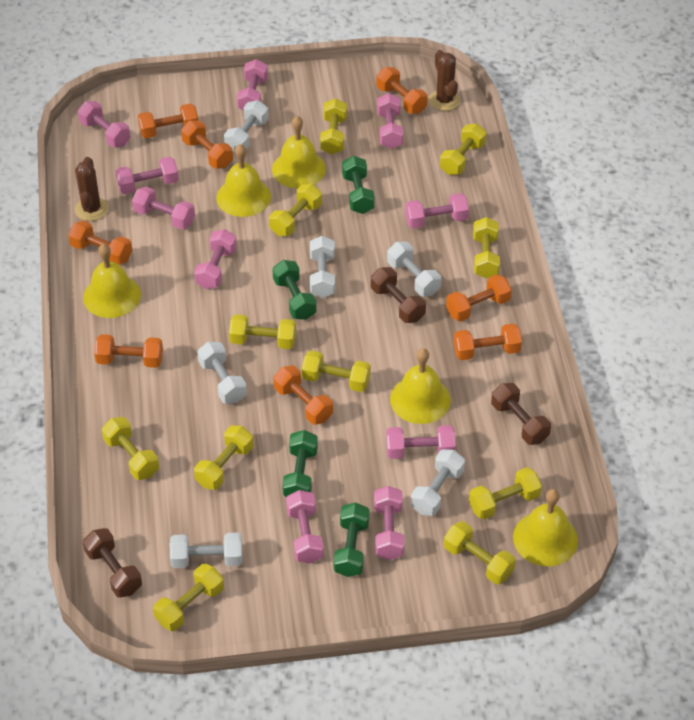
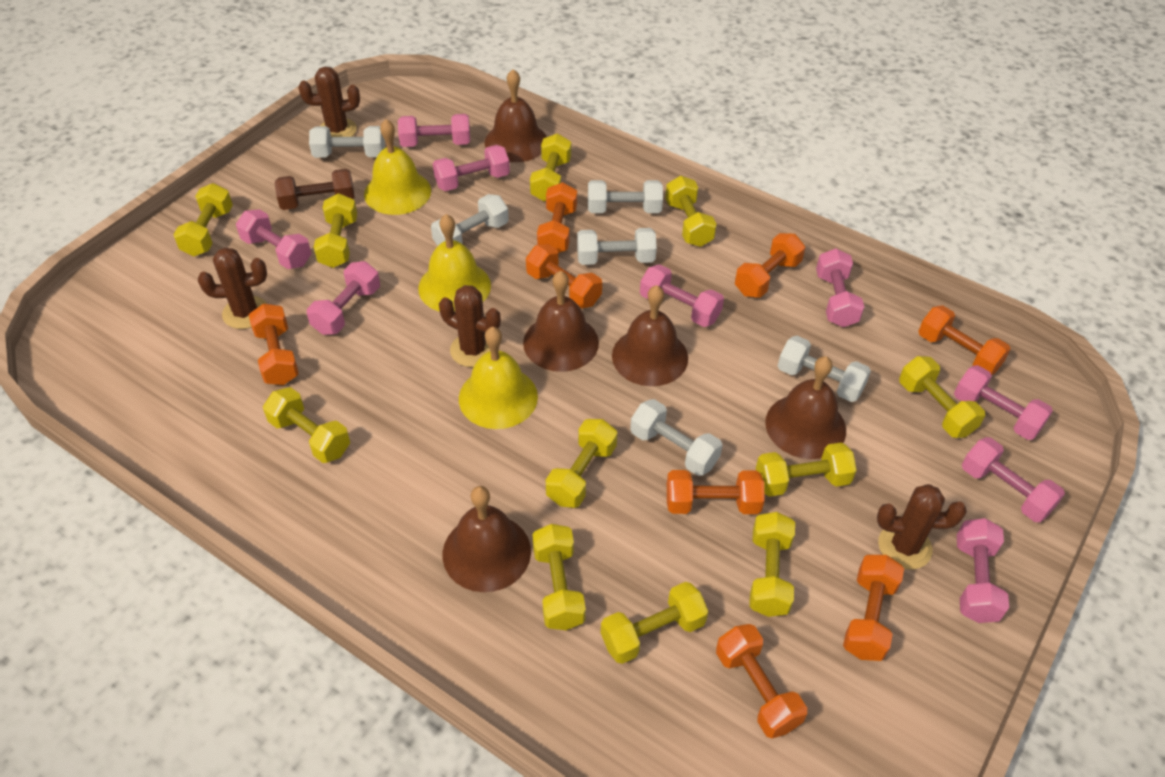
brown bell: none = 0 -> [443,486,531,592] [485,69,547,162] [523,271,599,372] [612,285,688,386] [765,356,846,459] = 5
brown cactus: [75,157,108,221] [429,50,460,111] = 2 -> [198,247,267,329] [299,67,360,137] [439,285,501,367] [877,484,967,570] = 4
brown dumbbell: [83,528,142,598] [371,267,426,323] [491,383,551,445] = 3 -> [275,169,355,210] = 1
green dumbbell: [272,260,317,320] [282,430,318,497] [334,502,369,577] [342,156,375,214] = 4 -> none = 0
pink dumbbell: [78,101,131,148] [115,157,179,194] [132,187,195,229] [194,229,237,289] [237,59,268,111] [286,490,324,563] [374,486,404,560] [377,93,404,149] [386,425,456,459] [405,193,469,229] = 10 -> [236,209,311,269] [307,261,380,335] [398,114,470,147] [433,145,510,191] [640,264,724,327] [816,248,864,327] [954,365,1053,440] [957,518,1009,623] [962,437,1065,522] = 9
yellow bell: [83,244,141,318] [216,144,271,217] [272,116,326,188] [390,348,451,424] [513,489,578,566] = 5 -> [364,119,431,215] [418,214,491,312] [459,326,538,429] = 3

